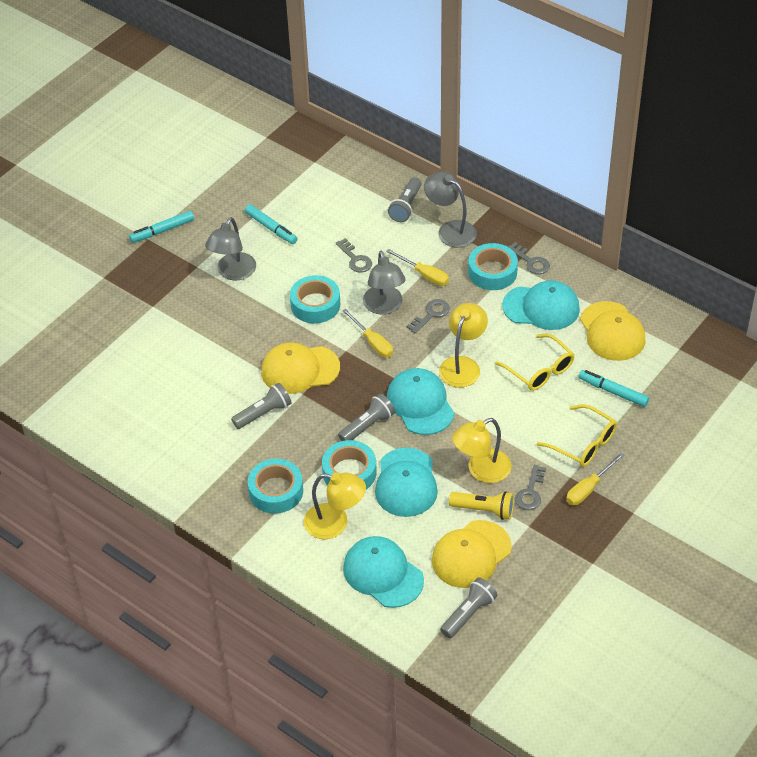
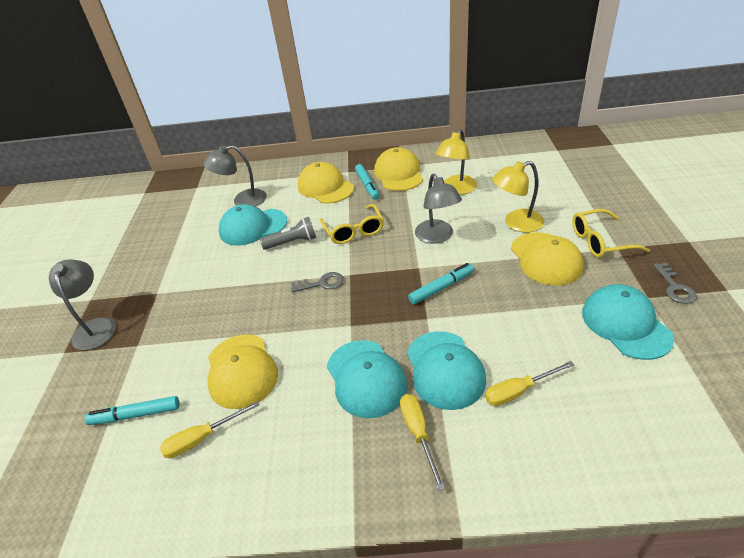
grey flashlight: [231,383,292,429] [338,393,395,441] [388,177,421,222] [440,577,498,638] = 4 -> [260,217,316,250] = 1
grey key: [336,238,372,273] [407,299,450,333] [508,242,550,274] [515,465,546,510] = 4 -> [291,272,344,292] [653,263,697,304] = 2
turquoise tape: [248,459,303,514] [290,275,340,323] [322,440,377,489] [468,243,518,290] = 4 -> none = 0
yellow cap: [261,342,340,394] [432,520,512,588] [580,301,645,361] = 3 -> [208,334,278,409] [298,162,354,204] [374,147,423,191] [511,232,584,285] = 4
yellow flashlight: [449,491,514,520] = 1 -> none = 0
yellow lamp: [303,472,366,539] [439,303,488,388] [452,418,512,483] = 3 -> [435,129,477,195] [492,161,544,233] = 2

